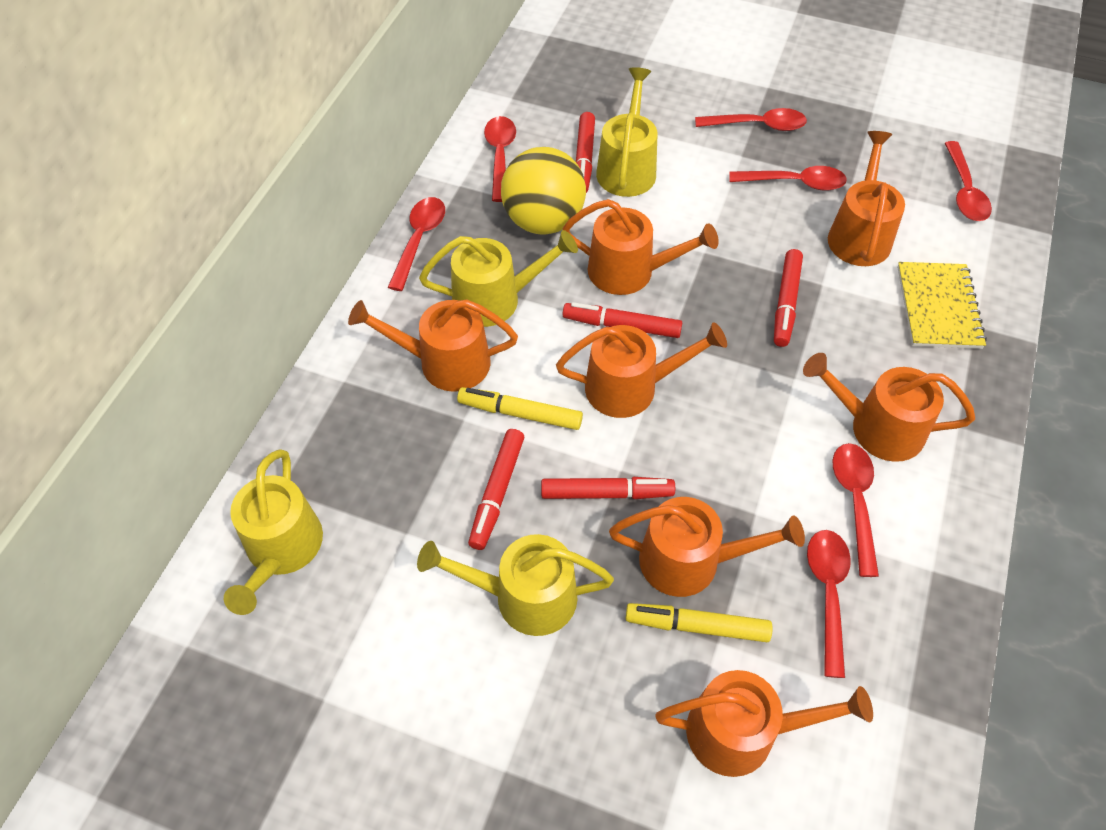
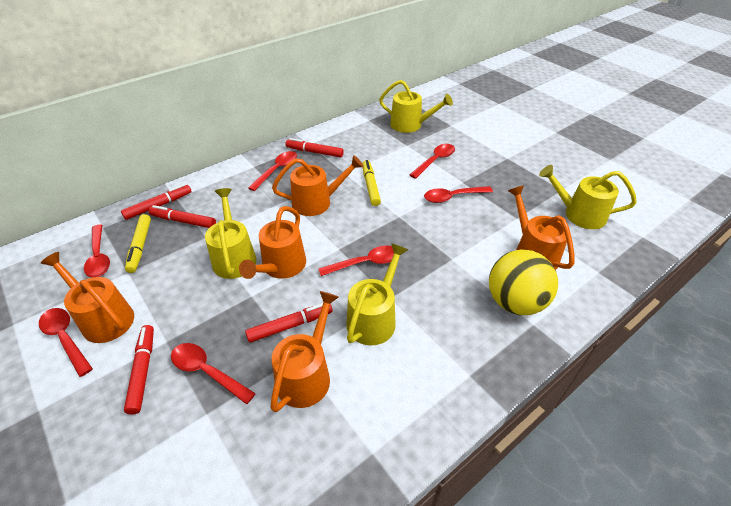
orange watering can: [348,300,518,392] [556,322,727,418] [563,199,719,295] [609,497,805,597] [655,670,873,777] [803,353,975,462] [828,131,905,266] = 7 -> [41,252,134,343] [239,206,306,279] [270,291,339,412] [272,155,363,216] [508,185,574,270] = 5
yellow notebook: [897,262,987,349] = 1 -> none = 0

